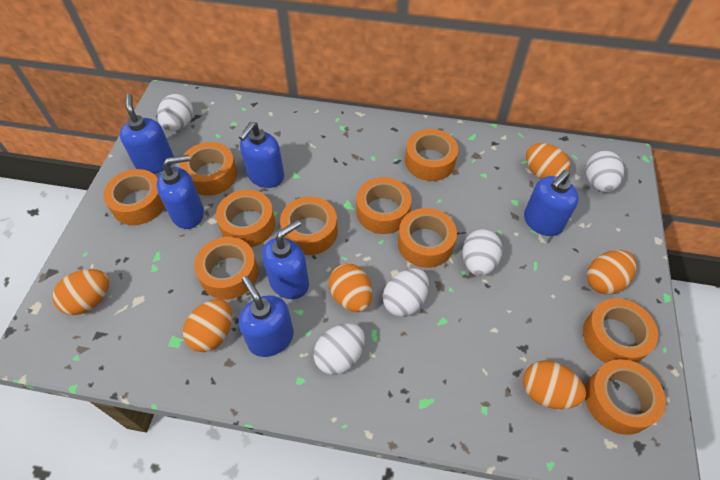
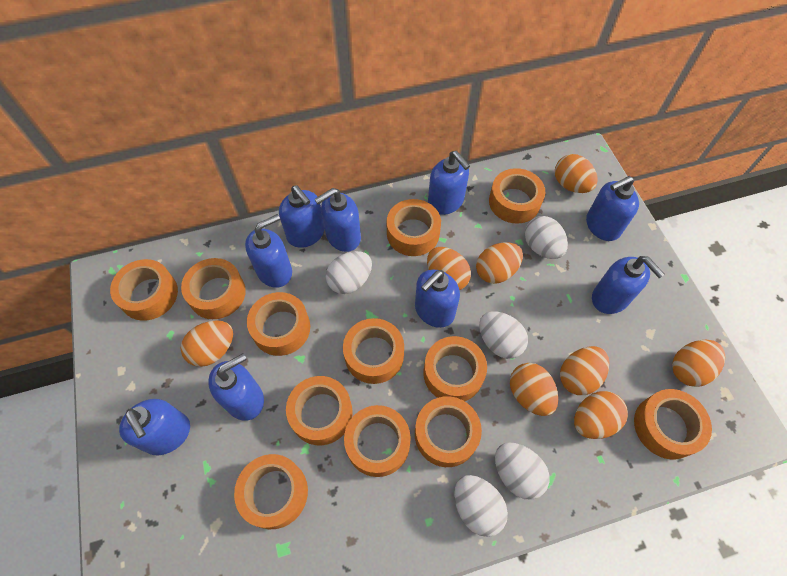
blue soap dispenser: [120,94,174,174] [157,155,204,229] [239,122,284,188] [239,276,294,357] [262,220,309,299] [524,170,579,236] = 6 -> [119,399,190,455] [208,353,264,421] [245,214,292,288] [279,185,325,248] [314,188,361,252] [415,270,460,328] [428,151,470,215] [586,176,639,241] [592,256,665,314] = 9
orange egg: [52,269,109,315] [183,299,232,352] [329,264,372,312] [523,360,586,409] [526,143,570,179] [587,250,637,295] = 6 -> [180,320,233,367] [427,247,471,290] [476,243,523,284] [510,363,558,416] [555,154,598,193] [560,346,609,395] [574,391,628,439] [672,339,725,387] = 8
orange tape: [103,169,165,225] [180,142,237,196] [194,237,258,299] [216,190,275,247] [280,196,338,255] [356,177,412,234] [398,208,457,268] [405,129,458,181] [583,298,658,363] [585,359,666,435] = 10 -> [110,259,178,321] [181,258,246,319] [234,454,308,529] [247,292,310,356] [286,376,353,445] [343,318,404,384] [344,405,411,477] [387,199,441,256] [415,396,482,467] [423,336,487,401] [489,168,545,224] [634,389,712,459] = 12

